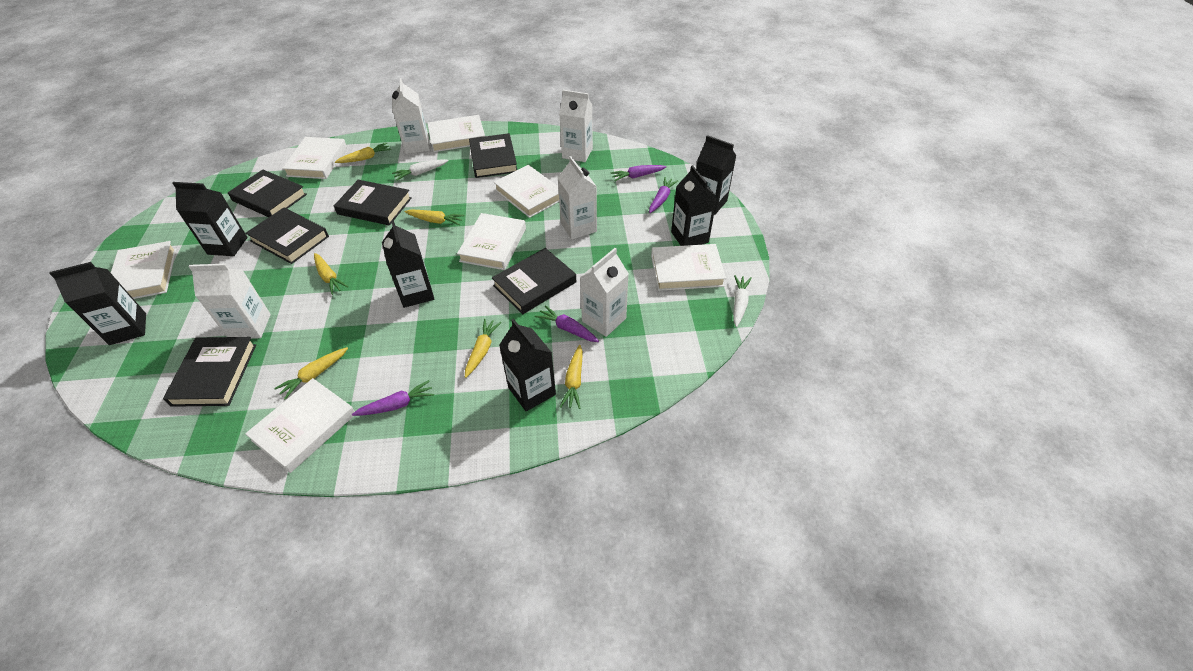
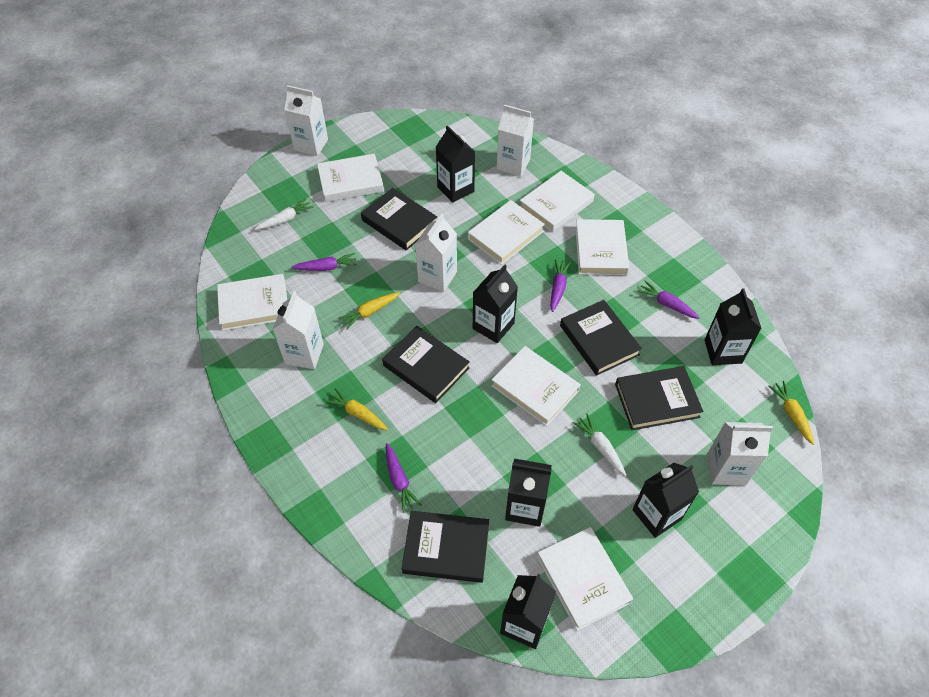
black book: [163,337,256,407] [228,170,307,217] [245,207,329,264] [334,180,412,226] [469,133,517,178] [492,248,576,314] = 6 -> [361,188,437,251] [382,326,469,403] [402,511,489,583] [560,300,642,376] [615,366,703,430] = 5
yellow carrot: [274,347,348,400] [314,253,348,295] [335,143,391,163] [405,210,464,225] [465,319,502,378] [560,345,583,409] = 6 -> [324,388,388,431] [338,292,400,329] [768,381,814,445] = 3

